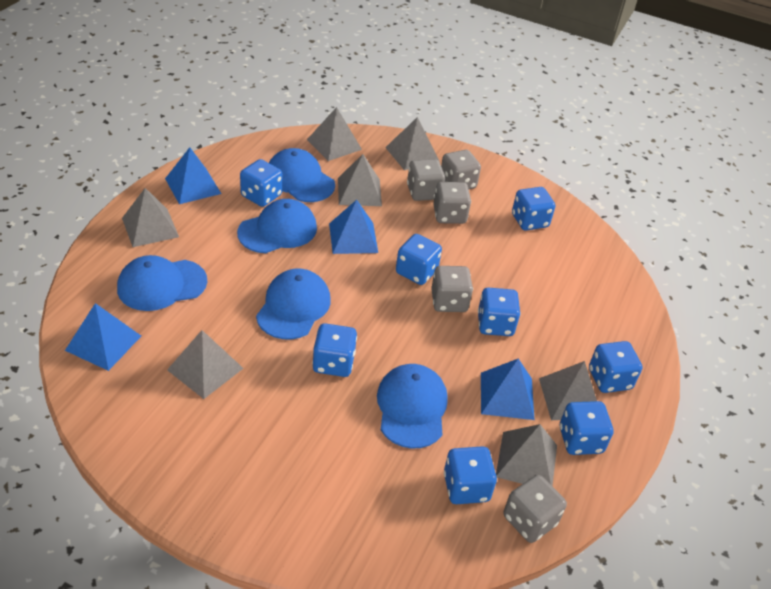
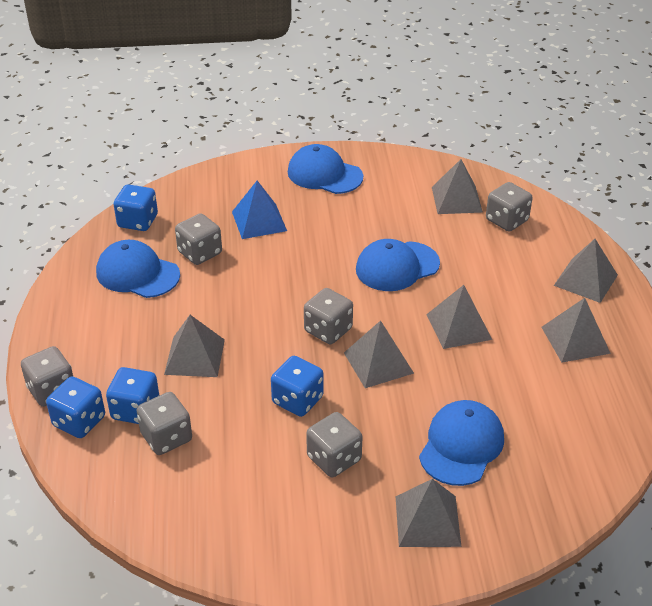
blue cap: [117,255,207,311] [237,199,317,253] [256,268,331,339] [269,148,335,202] [377,364,448,448] = 5 -> [96,240,180,298] [288,144,363,194] [356,239,440,291] [419,400,504,486] = 4
blue dice: [240,159,282,207] [312,323,357,377] [396,234,442,285] [444,446,497,504] [478,288,521,336] [512,187,555,231] [560,401,614,455] [589,341,643,393] = 8 -> [46,376,105,438] [106,367,159,424] [113,184,158,231] [271,356,324,417] = 4
blue pyramid: [65,303,141,371] [165,147,221,204] [329,200,378,254] [481,358,534,420] = 4 -> [232,181,287,239] = 1
grey dice: [407,159,445,201] [431,266,473,312] [433,182,471,224] [441,150,481,189] [503,475,567,543] = 5 -> [21,346,73,407] [136,392,192,455] [175,213,222,265] [304,288,353,344] [306,412,362,477] [486,182,533,231] = 6

